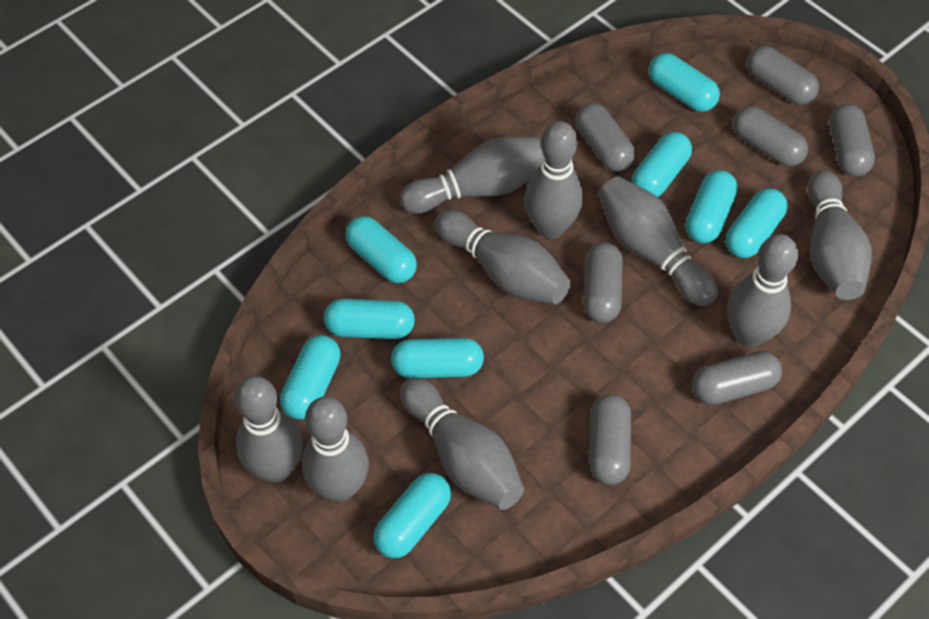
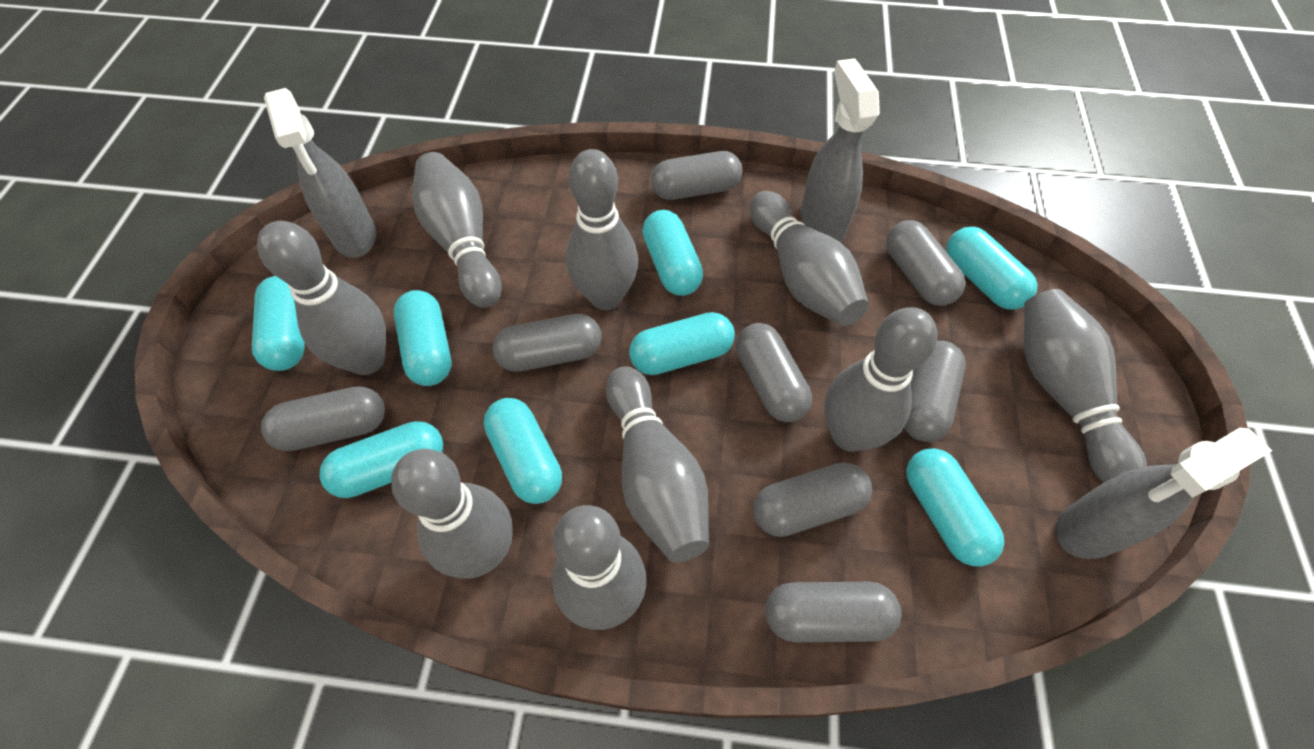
grey capsule: [575,103,635,171] [583,242,623,323] [589,394,631,485] [692,351,782,405] [733,106,808,167] [747,46,819,105] [830,104,875,177] = 7 -> [261,386,385,451] [492,314,602,372] [651,151,742,200] [736,323,812,422] [753,462,872,537] [765,582,902,642] [886,220,965,306] [904,341,965,442] = 8
grey spray bottle: none = 0 -> [264,88,376,258] [800,58,880,242] [1055,428,1272,559] = 3
turquoise capsule: [280,335,341,420] [324,299,415,339] [345,216,417,283] [373,473,451,558] [391,338,484,378] [632,132,692,197] [649,53,720,112] [685,170,738,243] [726,188,787,258] = 9 -> [252,276,305,371] [320,421,443,498] [394,290,452,386] [484,398,562,504] [629,312,735,375] [642,210,703,296] [906,448,1004,567] [946,227,1037,310] = 8

